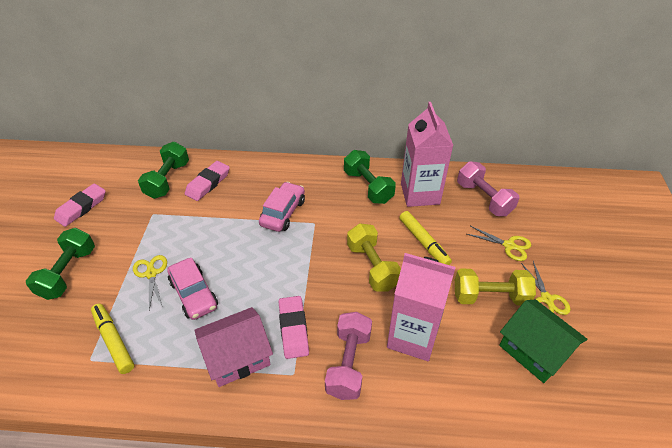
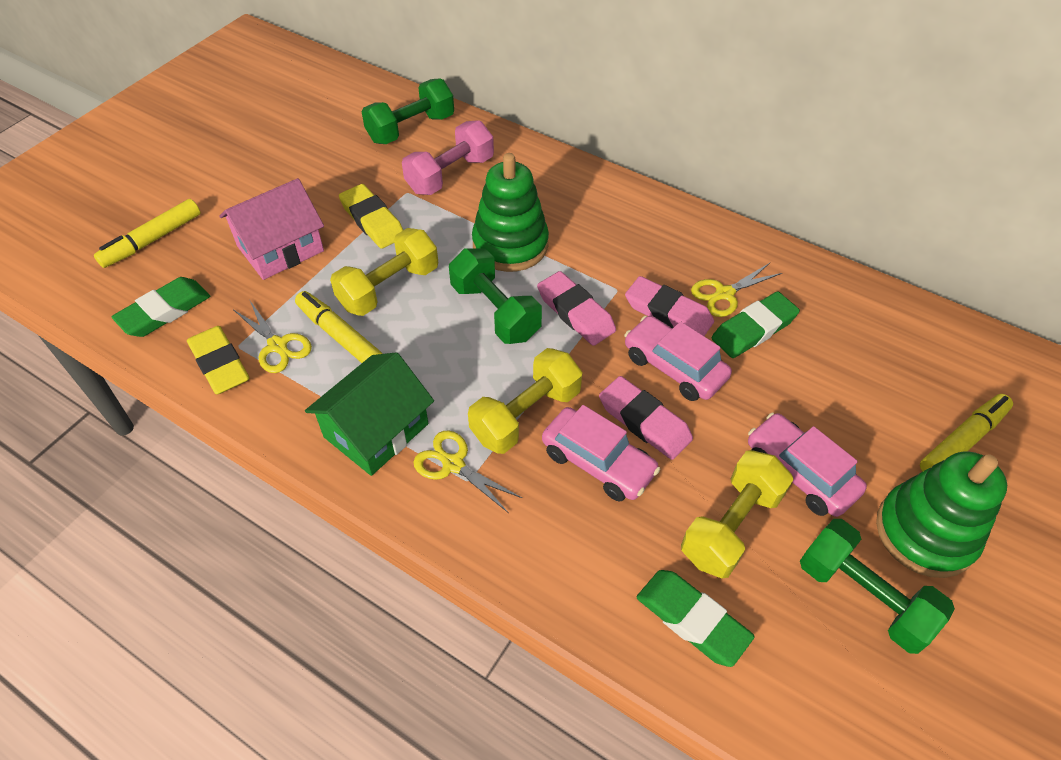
green eraser: none = 0 -> [112,277,210,337] [637,570,755,667] [711,292,800,358] = 3
green stacking toy: none = 0 -> [472,153,549,272] [876,451,1007,578] = 2
pink car: [167,258,218,320] [259,182,305,232] = 2 -> [542,405,660,501] [624,316,732,401] [748,413,867,517] = 3
pink carton: [387,253,456,361] [401,102,453,207] = 2 -> none = 0
pink dumbbell: [325,312,372,400] [457,161,519,216] = 2 -> [402,120,494,195] = 1
yellow dumbbell: [347,223,401,291] [455,269,536,306] = 2 -> [330,228,438,316] [468,348,582,454] [681,450,794,579] = 3
yellow eraser: none = 0 -> [187,326,249,394] [339,184,403,249] = 2
yellow marker: [91,304,134,374] [399,211,452,265] = 2 -> [94,199,201,268] [295,291,383,363] [920,394,1013,472] = 3

